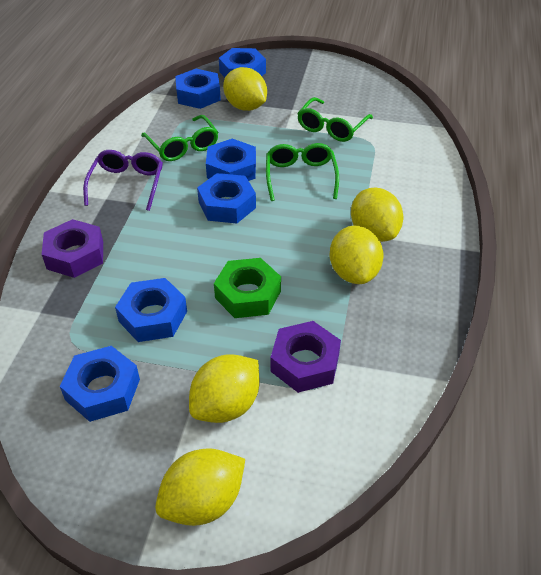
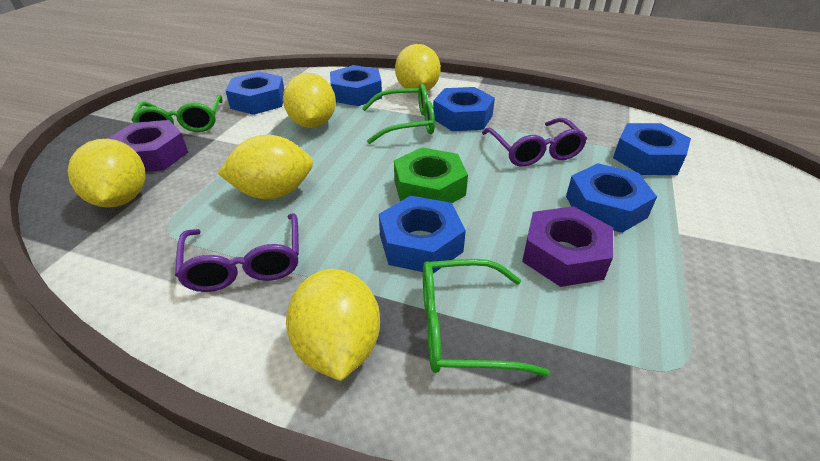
purple glasses: [83,150,163,211] = 1 -> [175,213,299,292] [482,118,587,167] = 2

